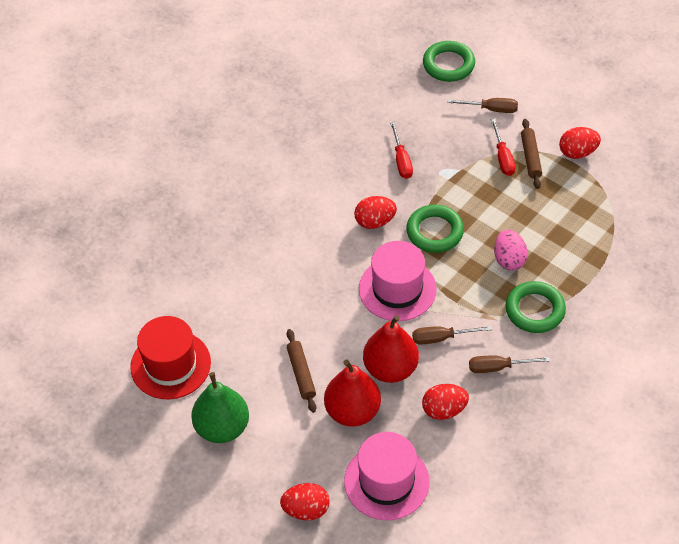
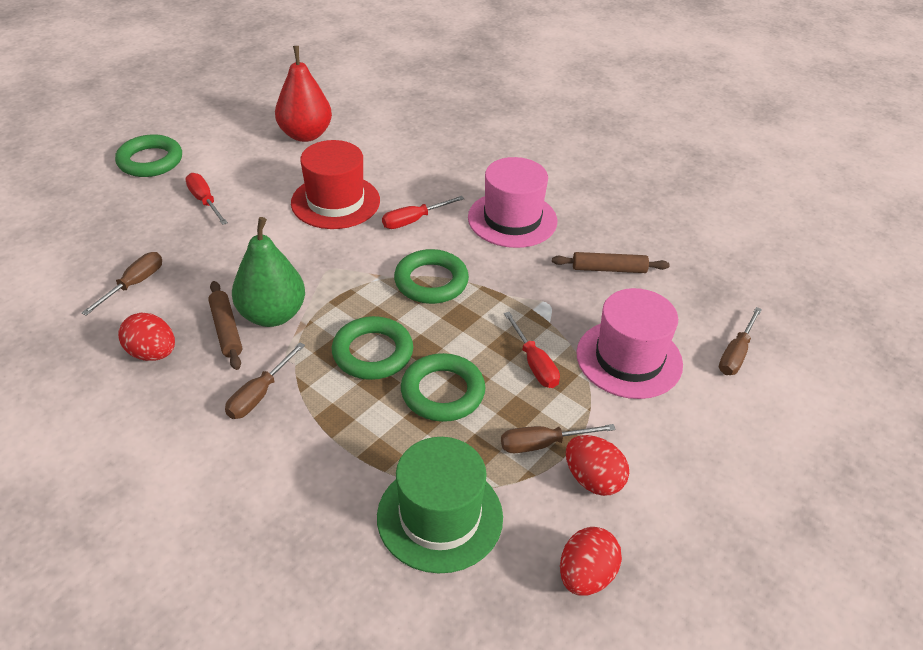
brown screwdriver: [412,326,492,345] [447,98,518,113] [469,355,550,373] = 3 -> [82,252,162,315] [225,343,305,419] [501,424,616,453] [719,307,762,375] = 4
green hat: none = 0 -> [377,437,503,574] = 1
green ring: [406,205,464,253] [423,41,475,82] [506,281,566,333] = 3 -> [115,134,182,177] [332,316,413,380] [394,249,469,304] [401,353,485,422] = 4
pink egg: [494,230,528,271] = 1 -> none = 0
red egg: [280,483,330,520] [354,196,397,229] [422,384,469,420] [559,127,601,159] = 4 -> [118,313,175,361] [560,527,622,596] [566,435,629,496] = 3
red pear: [324,359,381,426] [363,315,419,383] = 2 -> [275,46,332,142] = 1
red screwdriver: [390,122,413,179] [491,119,515,176] = 2 -> [185,173,228,225] [382,196,465,229] [504,312,560,388] = 3

